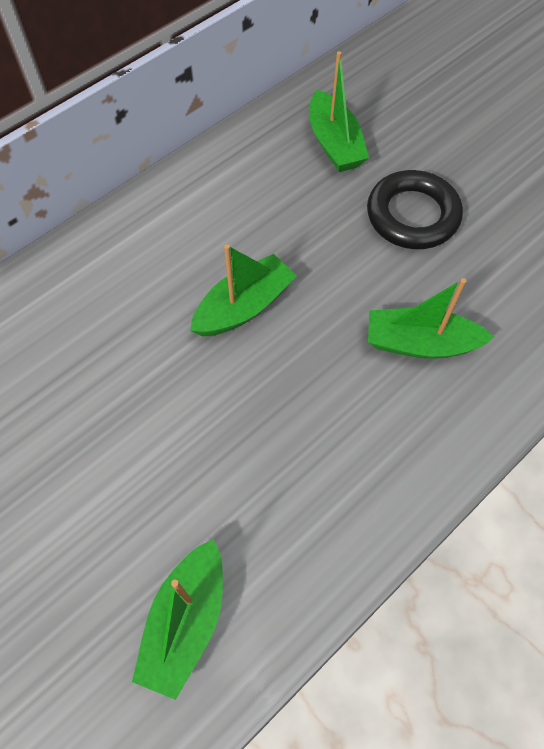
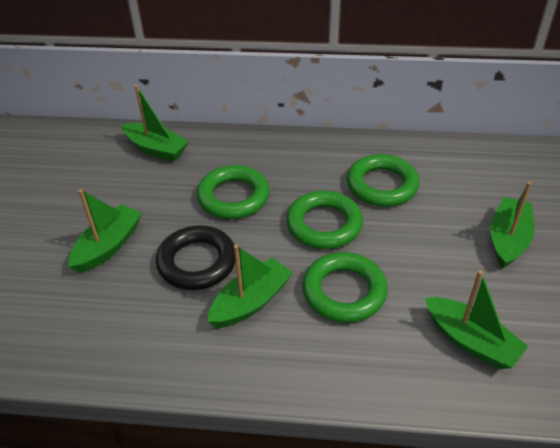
green boat: [132,539,223,700] [190,244,296,336] [309,51,369,172] [368,278,494,359] = 4 -> [69,189,142,273] [121,85,189,162] [207,245,293,328] [425,270,528,369] [490,182,535,269] = 5
green ring: none = 0 -> [197,165,270,219] [286,191,363,249] [302,252,388,323] [347,154,419,207] = 4

